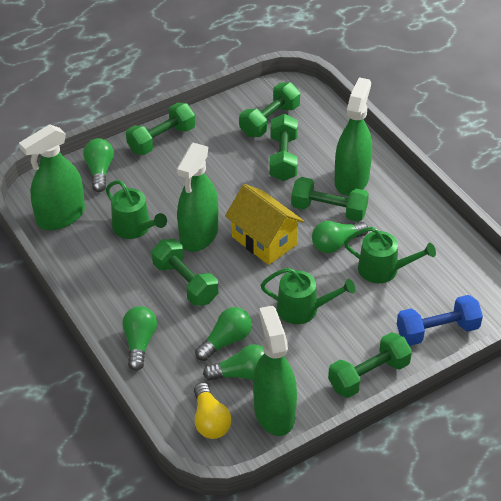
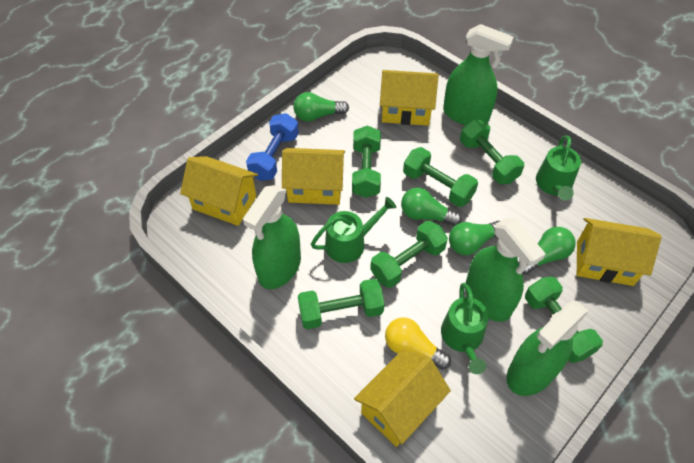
green light bulb: [83,138,114,192] [122,306,157,371] [195,307,252,361] [203,344,264,381] [312,221,368,253] = 5 -> [293,92,349,122] [401,188,462,226] [449,221,500,255] [518,227,576,275] = 4
yellow house: [225,184,304,265] = 1 -> [180,156,258,226] [282,148,345,205] [354,349,451,447] [380,70,439,126] [577,218,661,286] = 5

